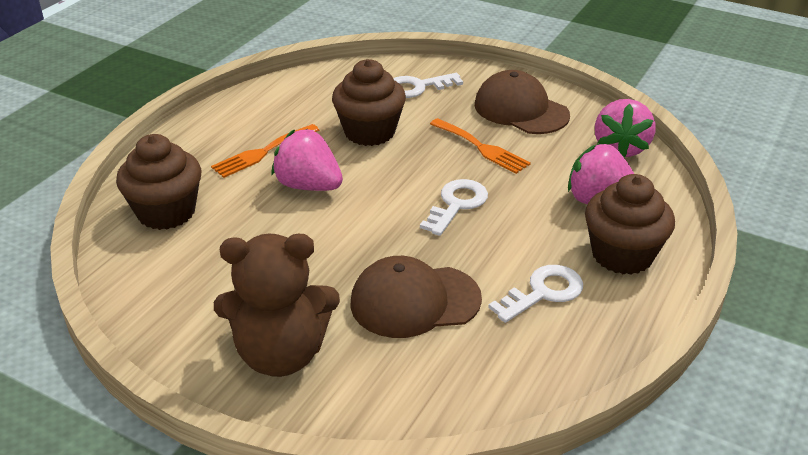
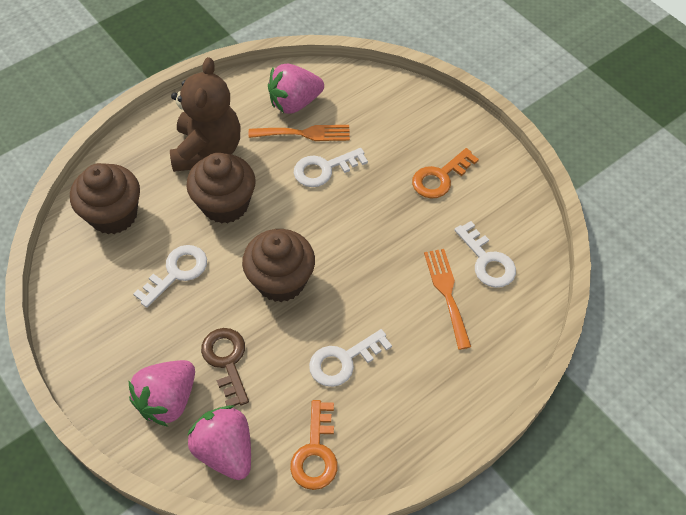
brown cap: [350,256,482,338] [475,70,570,134] = 2 -> none = 0
brown key: none = 0 -> [201,328,249,406] = 1
orange key: none = 0 -> [290,400,338,490] [412,148,479,198] = 2
white key: [393,73,463,98] [420,179,488,236] [488,265,583,323] = 3 -> [133,245,207,308] [294,148,368,187] [309,329,392,387] [454,221,516,288] = 4

